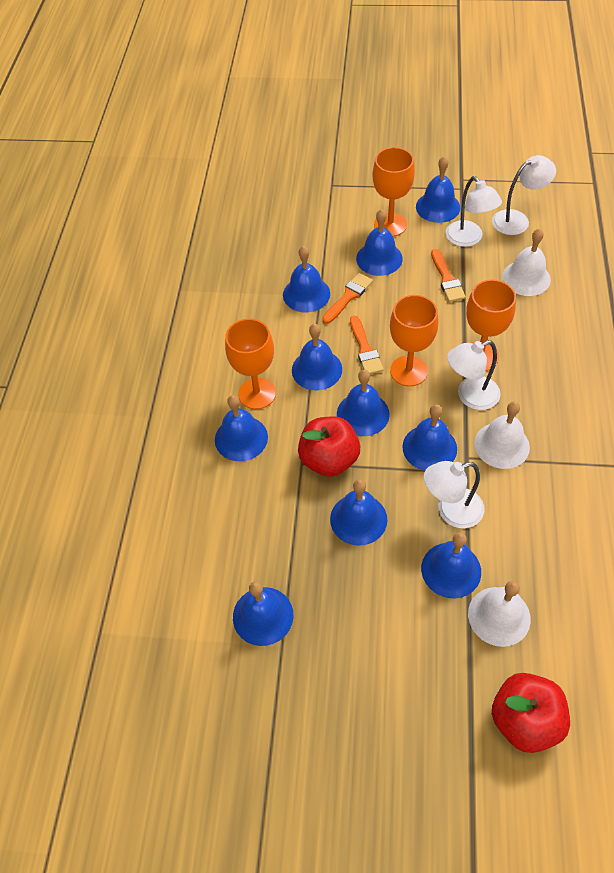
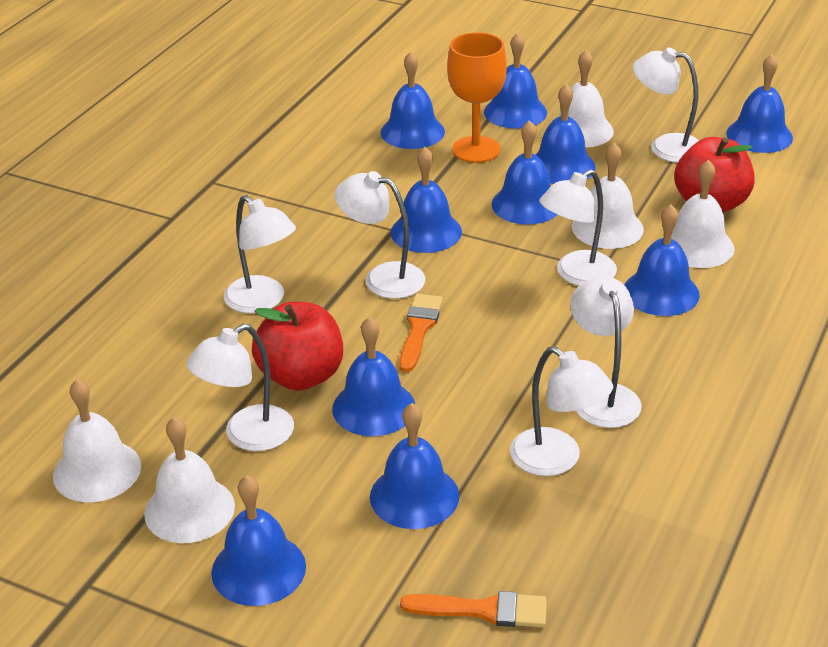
orange brush: [322,273,373,324] [350,316,384,374] [431,249,466,302] = 3 -> [399,294,443,372] [400,591,547,627] = 2
orange goblet: [225,319,276,409] [372,147,415,237] [390,295,439,387] [466,279,516,371] = 4 -> [447,32,507,163] = 1
white bell: [468,581,531,647] [474,401,530,469] [502,228,551,296] = 3 -> [53,379,141,502] [144,417,235,543] [558,50,614,148] [572,142,644,249] [671,160,735,268] = 5
white lamp: [424,461,484,528] [446,176,502,247] [447,340,501,410] [492,155,556,235] = 4 -> [186,324,294,451] [224,195,296,313] [334,171,425,299] [510,346,613,476] [539,169,617,286] [570,276,642,428] [633,48,699,163] = 7

